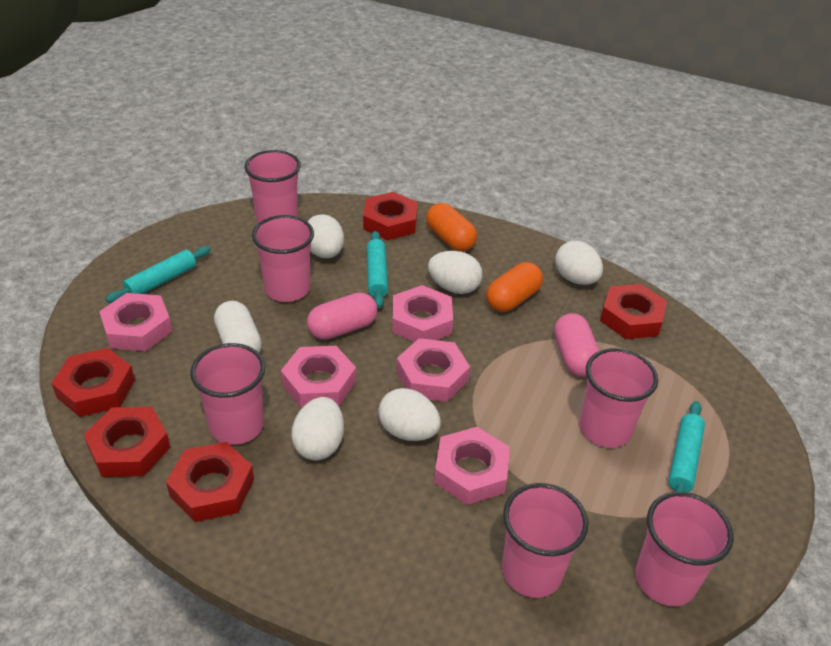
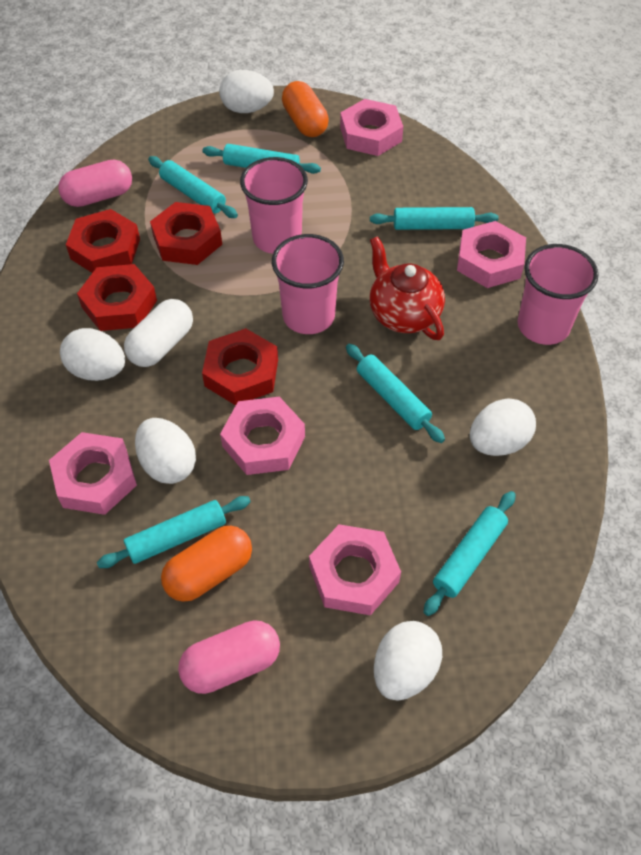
pink cup: [190,343,265,445] [244,150,301,223] [252,215,314,302] [502,483,588,598] [579,348,658,448] [635,492,734,606] = 6 -> [240,157,308,254] [272,234,344,334] [518,244,598,345] = 3
red nut: [51,348,135,417] [83,407,170,477] [166,442,254,522] [363,192,418,240] [600,284,667,339] = 5 -> [66,209,140,273] [77,264,157,331] [150,202,222,265] [202,328,278,405] = 4
red teapot: none = 0 -> [370,236,445,340] = 1
turquoise rolling pin: [106,246,211,303] [367,231,388,308] [668,401,705,492] = 3 -> [97,496,251,568] [148,156,238,218] [202,144,321,174] [346,344,445,443] [370,207,499,230] [423,491,516,616] = 6

